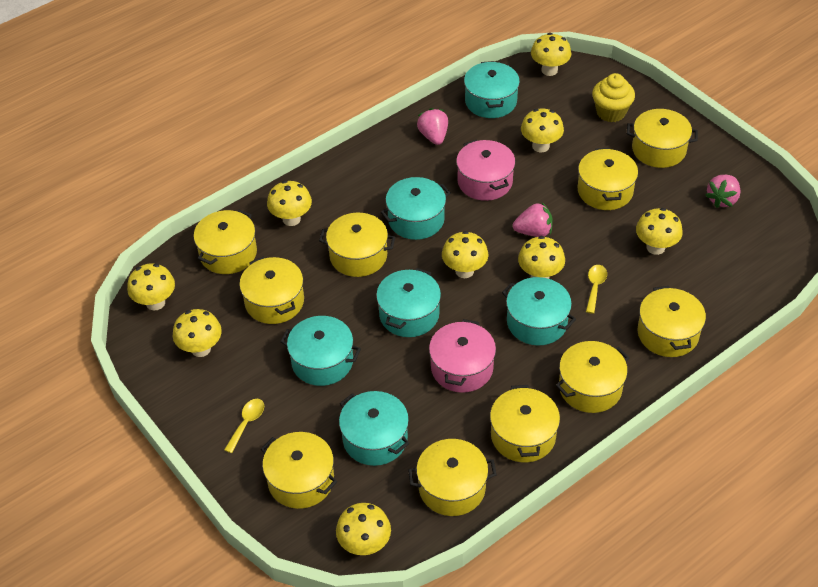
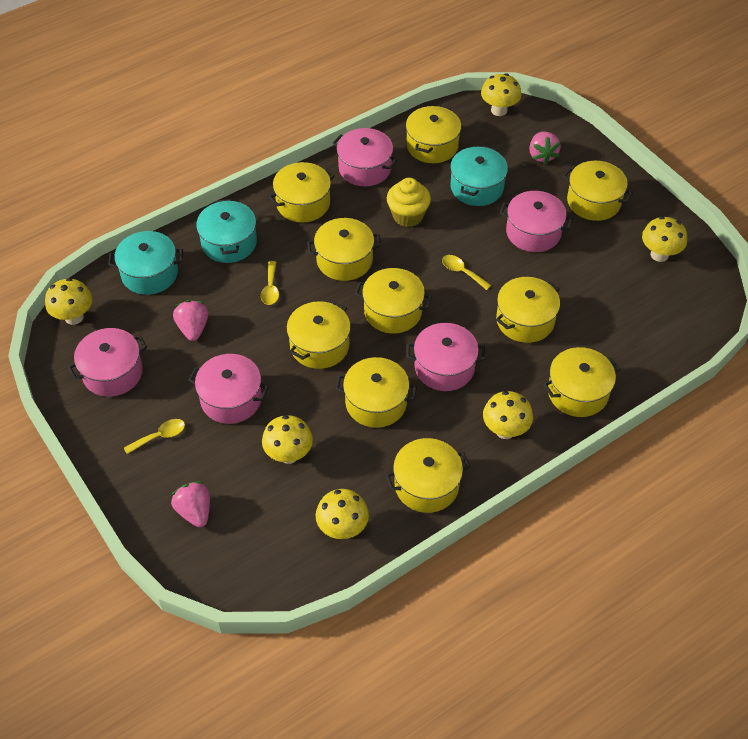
pink pot: [429,319,496,393] [456,140,515,201] = 2 -> [68,328,147,397] [189,354,269,424] [333,128,398,186] [407,323,485,391] [500,191,573,252] = 5
turquoise pot: [280,316,361,386] [339,391,409,466] [376,268,441,337] [381,177,451,240] [464,61,520,118] [502,277,576,345] = 6 -> [108,231,183,295] [196,199,257,263] [450,146,508,206] = 3
yellow mushroom: [127,264,175,311] [173,309,222,357] [267,180,312,226] [336,503,391,555] [442,231,488,278] [518,236,565,279] [521,109,564,152] [531,33,572,76] [636,208,683,255] = 9 -> [45,278,92,325] [262,415,313,464] [316,489,369,539] [481,73,521,116] [483,391,533,439] [642,216,687,262] = 6
yellow spoon: [224,399,264,453] [586,265,607,314] = 2 -> [124,419,185,454] [261,261,279,305] [442,255,491,290] = 3

